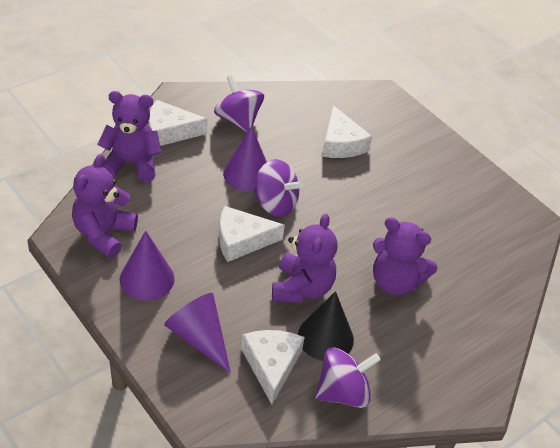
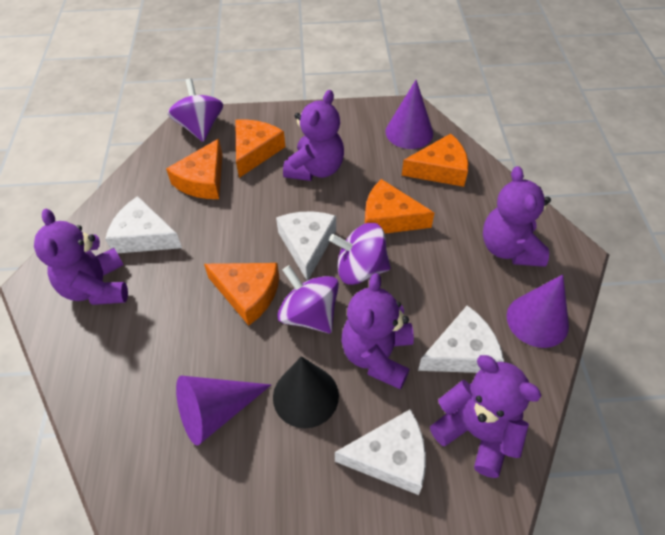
orange cheese: none = 0 -> [166,139,222,199] [204,263,279,326] [235,119,285,178] [365,179,434,234] [402,134,468,187] = 5
purple teddy bear: [72,154,138,258] [97,91,162,182] [272,214,337,303] [373,217,438,295] = 4 -> [34,209,128,305] [283,90,344,181] [341,273,414,390] [430,355,542,478] [483,166,551,267] = 5

